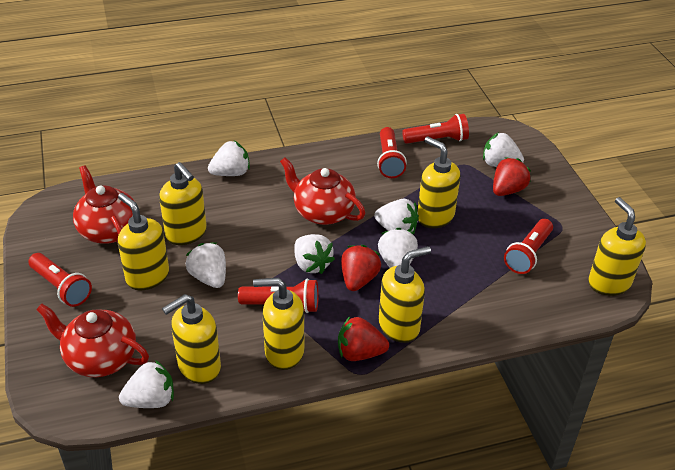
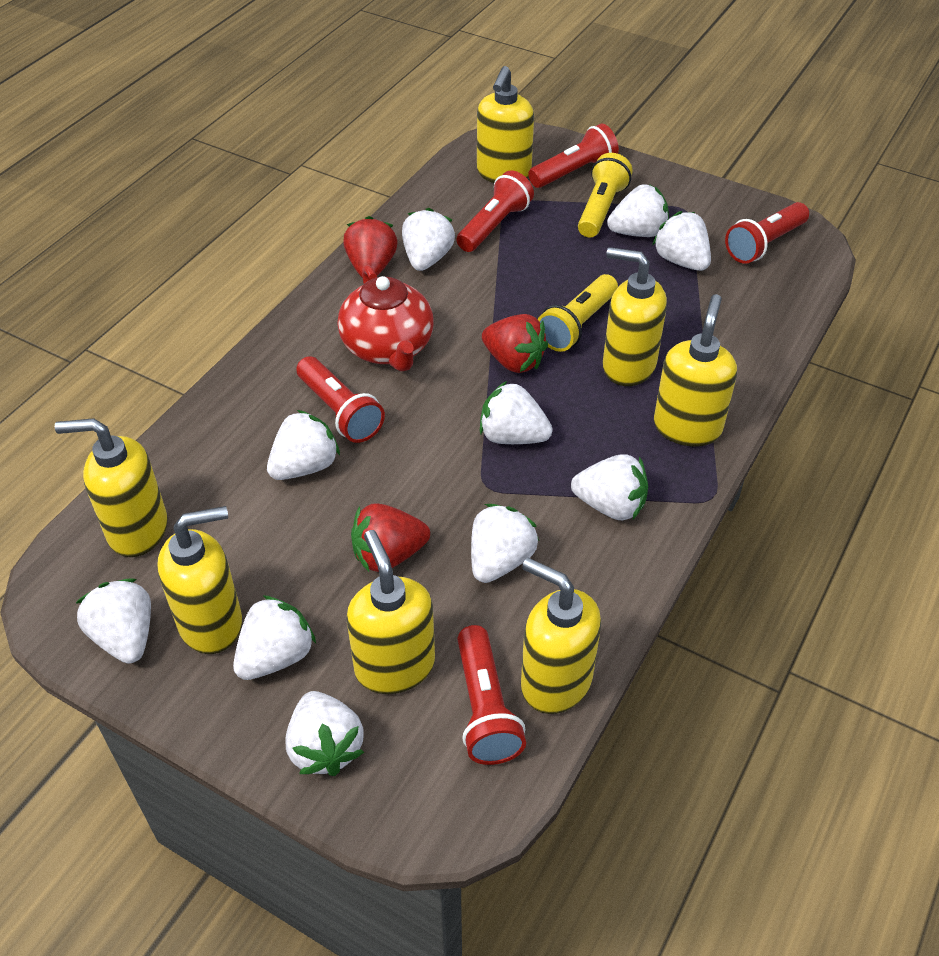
red teapot: [36,303,149,377] [73,165,134,244] [280,157,365,225] = 3 -> [338,265,434,372] = 1
white strawberry: [119,360,174,408] [186,242,226,288] [208,141,250,176] [294,234,335,274] [374,198,419,232] [378,228,418,268] [483,132,524,167] = 7 -> [76,578,151,664] [233,595,316,680] [267,410,340,480] [285,691,364,776] [402,208,455,271] [471,504,539,583] [480,381,553,444] [571,454,648,520] [607,184,669,237] [652,211,711,271] = 10
yellow flashlight: none = 0 -> [538,274,618,352] [578,153,633,238] = 2

